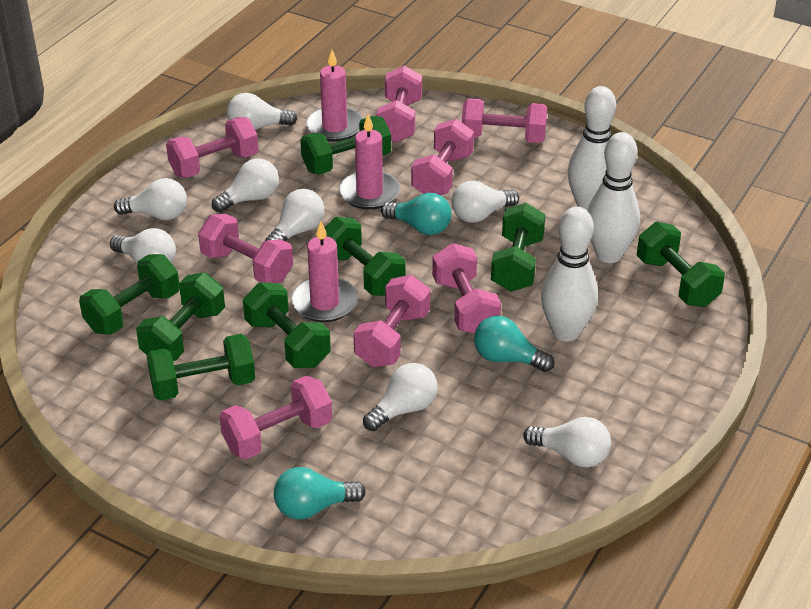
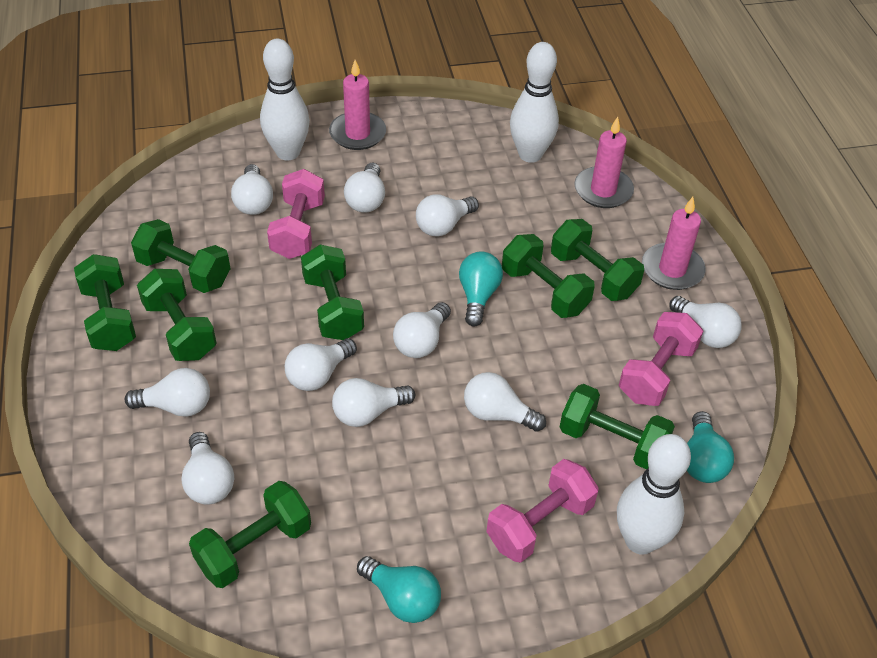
pink dumbbell: [166,117,259,178] [198,214,293,283] [219,376,332,460] [354,275,431,367] [377,66,422,143] [411,119,474,195] [432,243,501,334] [462,98,547,143] = 8 -> [267,169,325,259] [486,459,598,563] [619,312,703,406] = 3
white light bulb: [110,228,176,264] [114,178,187,220] [212,158,279,213] [227,93,297,130] [265,189,325,241] [363,363,438,431] [452,181,519,223] [523,417,611,467] = 8 -> [125,368,210,417] [181,432,234,505] [231,164,273,215] [285,338,357,391] [332,378,415,427] [344,163,385,213] [393,302,451,358] [416,194,479,237] [464,372,546,432] [669,296,742,348] = 10

